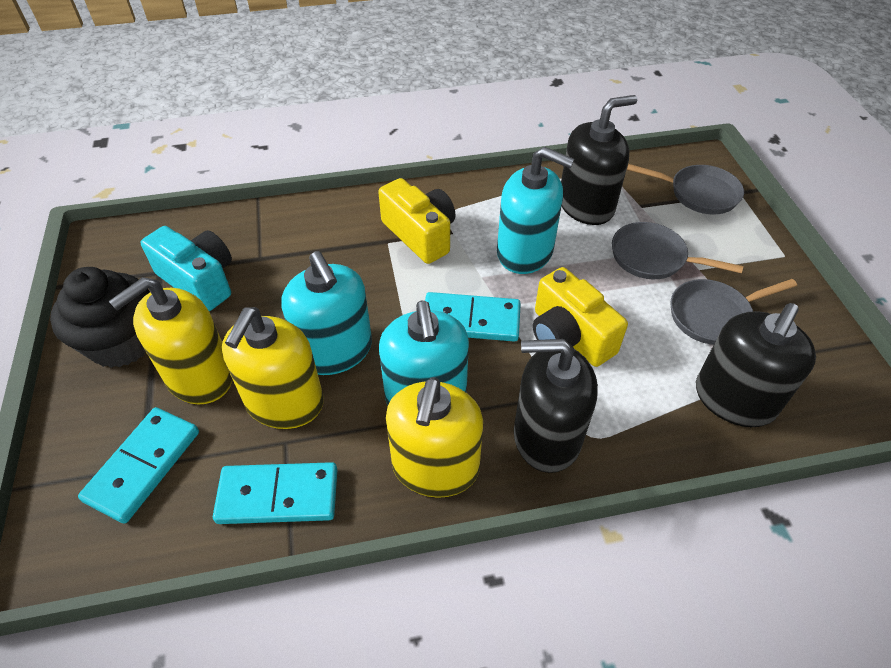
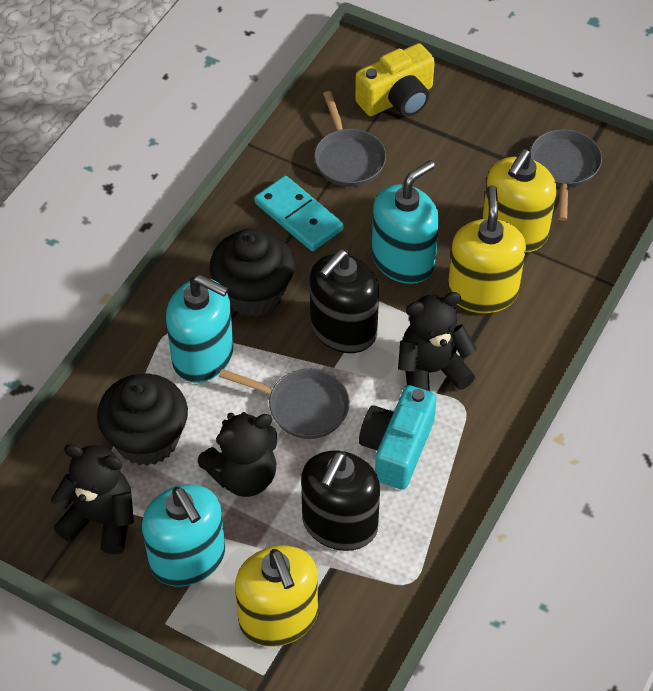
black cupcake: [50,267,150,368] = 1 -> [97,373,188,466] [210,228,295,317] = 2
black soap dispenser: [514,339,598,473] [561,95,637,225] [696,303,816,427] = 3 -> [301,450,380,551] [310,249,379,353] = 2
black teddy bear: none = 0 -> [51,444,134,554] [198,412,277,497] [398,292,477,391] = 3
turquoise domino: [78,407,199,524] [213,462,337,524] [425,292,521,342] = 3 -> [254,176,344,251] = 1
yellow camera: [378,178,456,264] [533,267,628,367] = 2 -> [355,43,435,117] = 1

